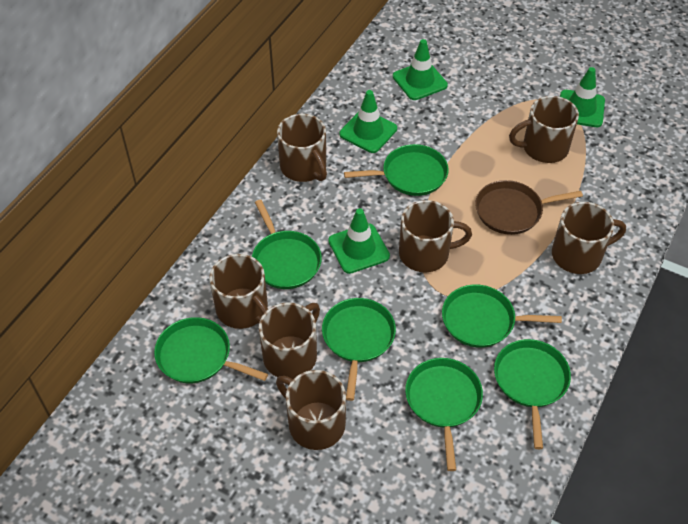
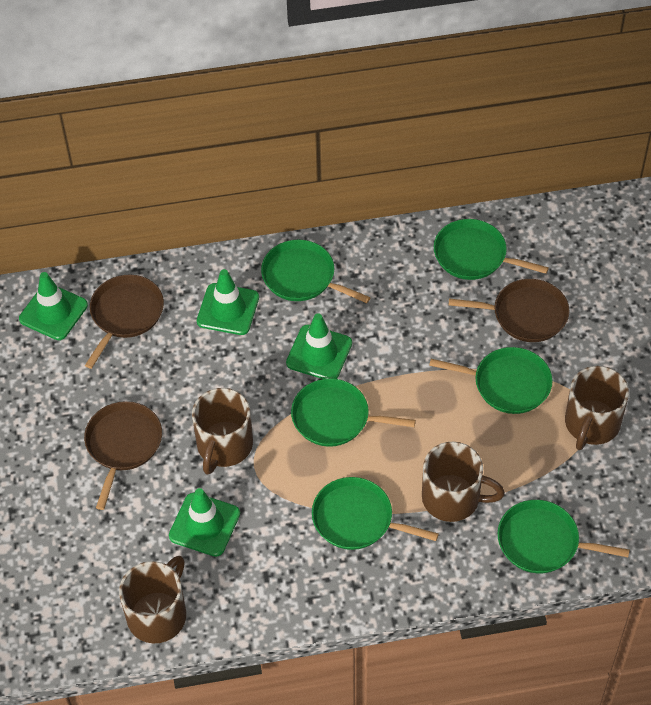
brown mug: [209,254,268,329] [259,302,320,379] [276,370,346,450] [277,114,327,182] [399,200,472,272] [509,96,579,163] [552,202,626,274] = 7 -> [119,556,186,644] [192,388,253,475] [422,442,505,522] [565,366,629,450] = 4
brown pan: [475,180,583,235] = 1 -> [84,401,162,510] [85,275,164,369] [449,279,569,342] = 3
green pan: [154,317,268,383] [252,200,322,289] [322,298,396,401] [344,144,449,196] [405,358,483,471] [442,284,562,348] [494,339,571,449] = 7 -> [261,240,371,303] [291,378,416,447] [312,477,439,550] [429,347,553,414] [434,219,549,280] [498,500,630,573] = 6

